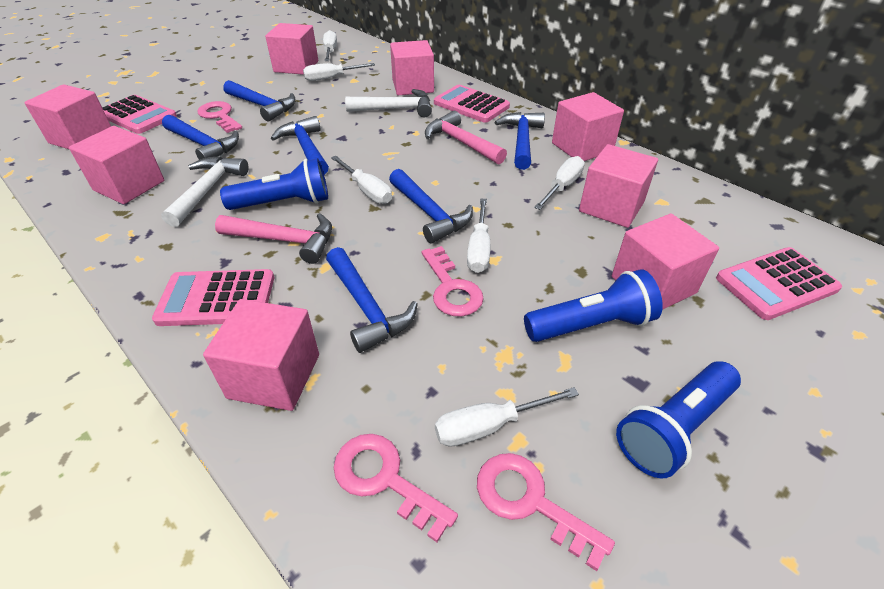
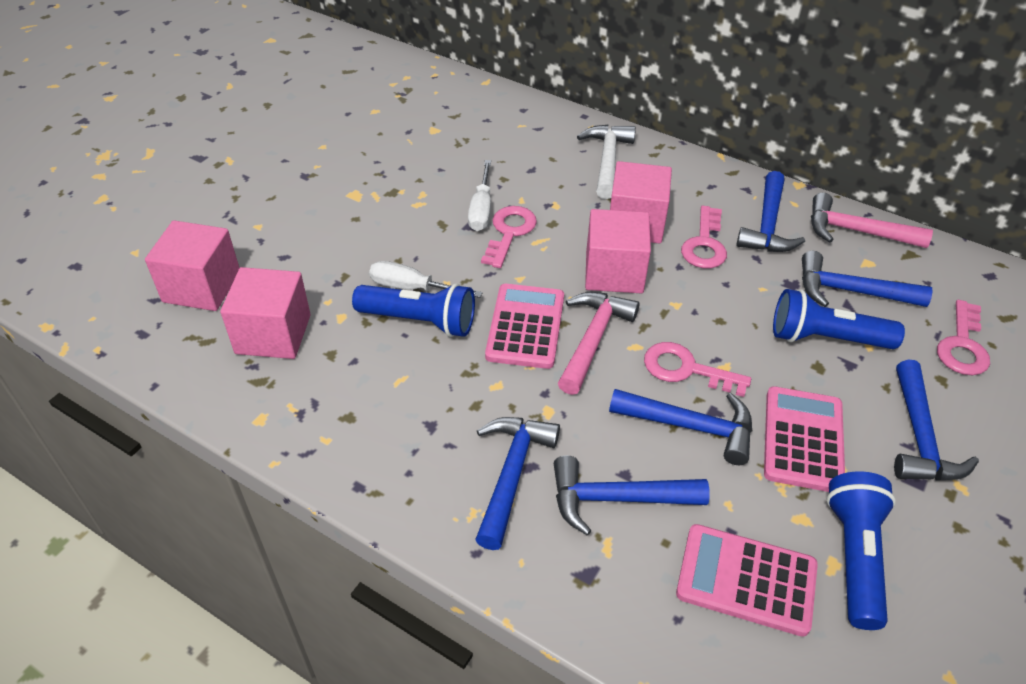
pink calculator: [102,95,177,134] [152,269,274,326] [434,85,510,123] [716,247,842,320] = 4 -> [485,284,564,369] [676,524,818,637] [764,386,845,492] = 3
pink cube: [24,84,111,150] [69,126,164,204] [203,299,319,411] [265,23,318,75] [390,40,434,95] [552,92,624,161] [579,144,658,228] [612,214,719,310] = 8 -> [145,220,239,311] [220,267,311,359] [585,209,651,293] [610,161,672,244] = 4
white hammer: [161,156,249,227] [345,89,432,117] = 2 -> [577,125,636,199] = 1
white screwdriver: [303,63,375,81] [323,30,337,61] [331,156,392,204] [435,387,579,447] [467,199,490,273] [534,156,585,210] = 6 -> [369,261,482,298] [468,160,491,231] = 2

